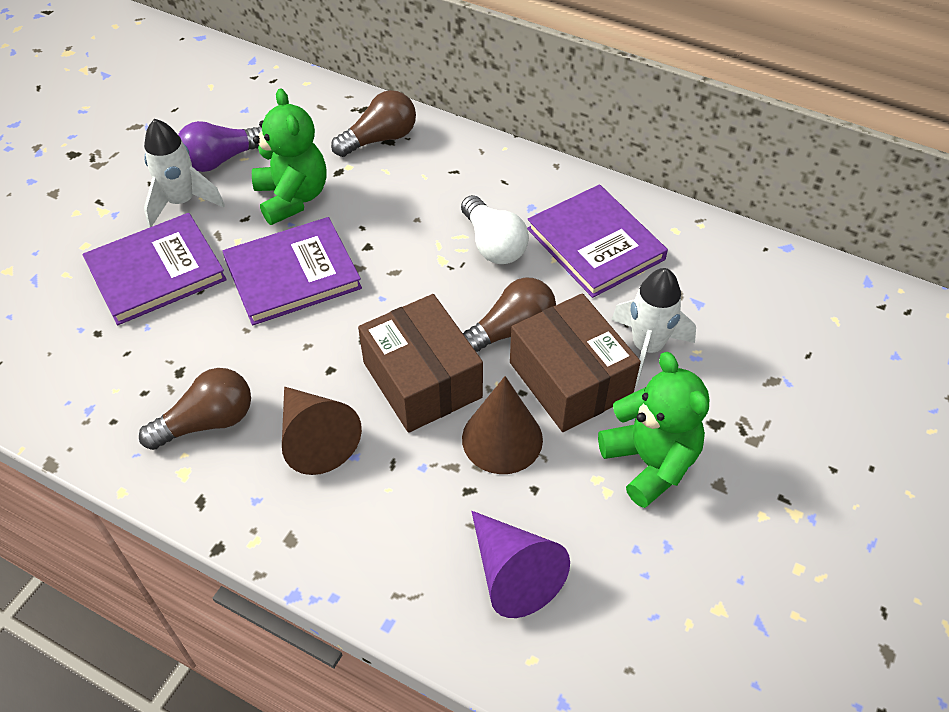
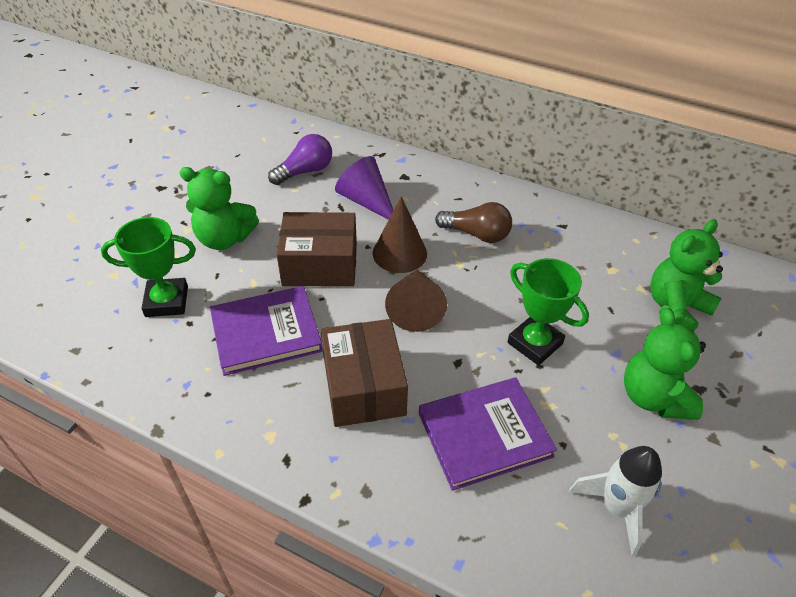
brown light bulb: [139,368,251,450] [331,90,416,157] [463,277,556,352] = 3 -> [435,202,512,243] = 1
green teddy bear: [252,88,326,225] [598,352,709,508] = 2 -> [179,167,259,250] [624,308,706,420] [650,220,723,331] = 3
green trophy: none = 0 -> [101,217,196,317] [507,258,589,366] = 2
purple book: [83,213,227,325] [223,217,362,325] [527,184,668,298] = 3 -> [210,286,323,376] [419,377,557,491] = 2
white light bulb: [461,195,529,264] = 1 -> none = 0
white rocket: [144,119,225,228] [611,268,696,386] = 2 -> [569,446,662,556] = 1

